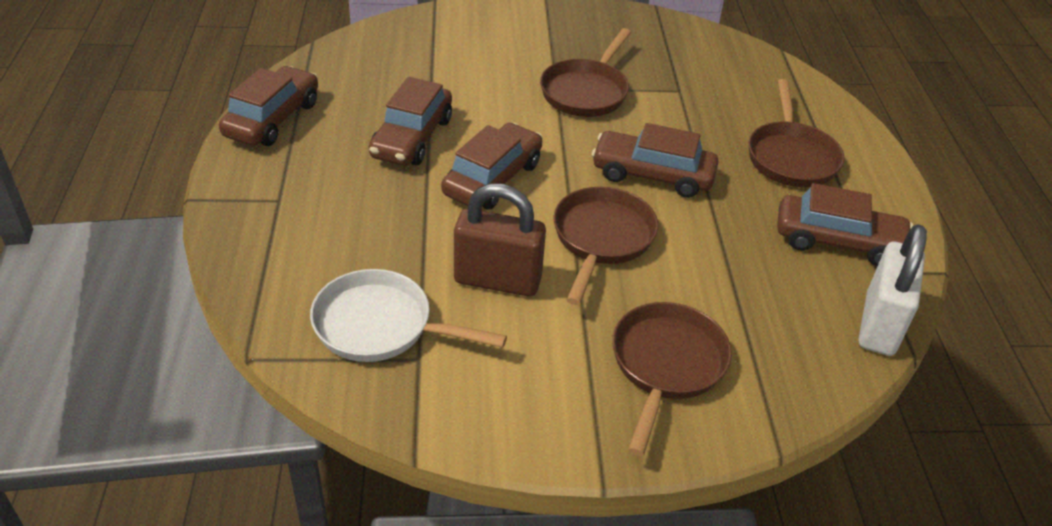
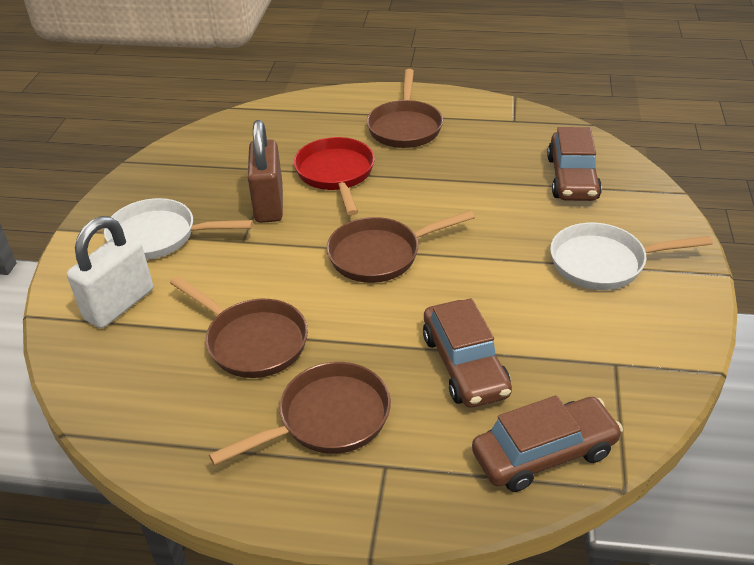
brown car: [219,66,318,146] [369,77,452,166] [441,123,542,209] [592,123,718,198] [777,183,913,266] = 5 -> [423,298,512,408] [472,395,623,492] [547,127,602,201] = 3
red pan: none = 0 -> [294,137,375,216] = 1
white pan: [310,269,507,362] = 1 -> [104,198,253,260] [550,223,713,290] = 2

